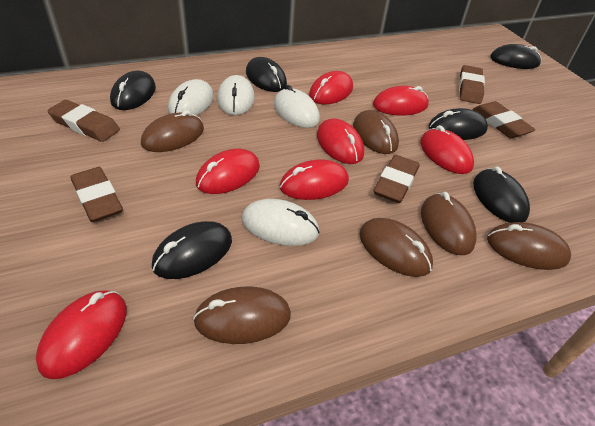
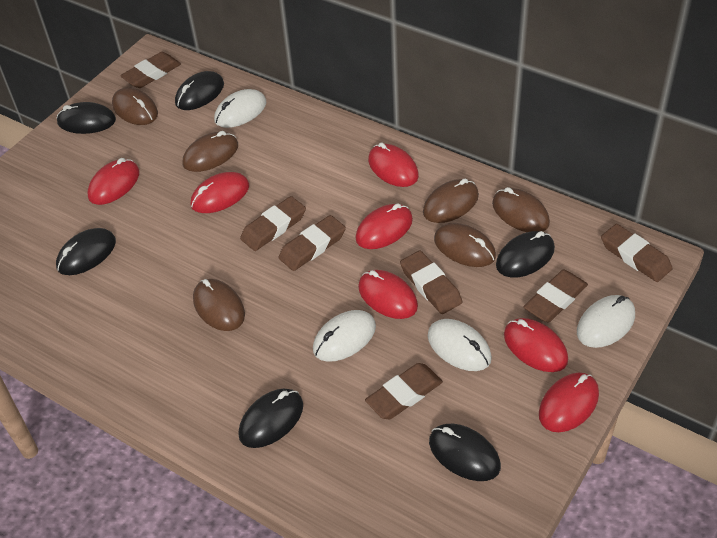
brown eraser: [47,100,120,142] [71,167,123,222] [373,155,419,203] [459,65,485,104] [472,101,535,138] = 5 -> [120,52,181,88] [240,196,306,251] [278,215,346,271] [365,363,443,419] [400,251,462,314] [524,270,588,322] [601,224,673,282] = 7

